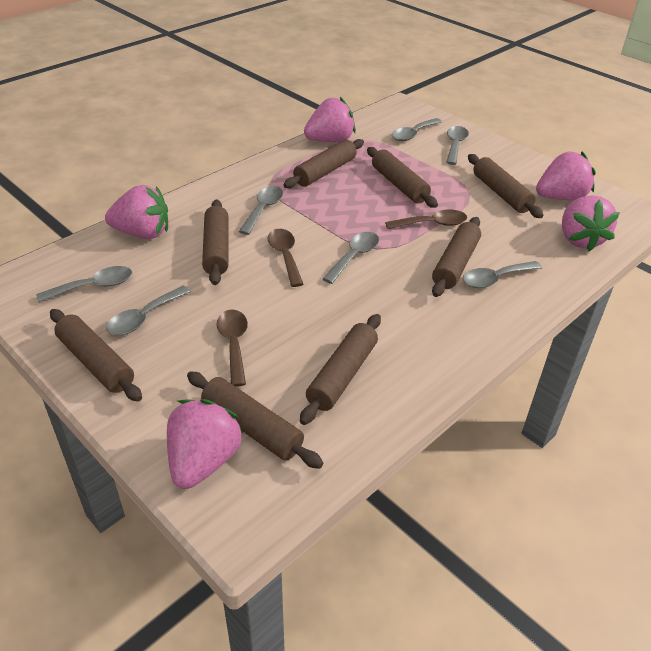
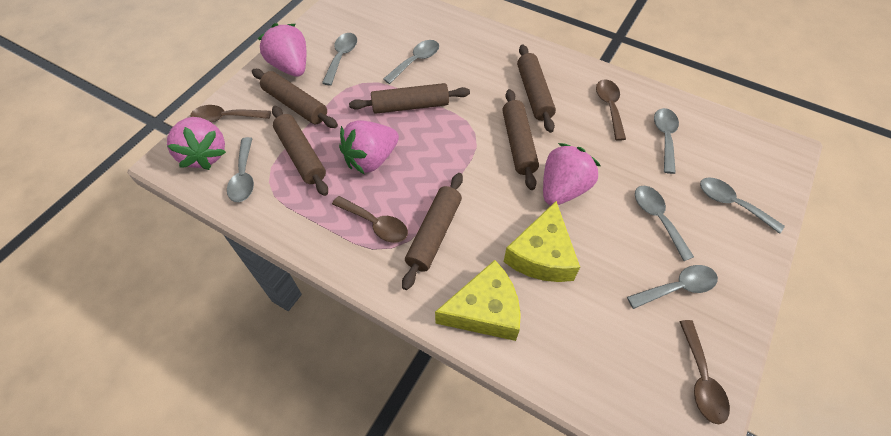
brown rolling pin: [50,309,142,402] [187,372,323,469] [202,199,228,285] [283,139,364,188] [300,314,381,425] [367,147,438,208] [432,217,481,297] [468,154,544,218] = 8 -> [252,69,338,128] [272,106,328,196] [349,83,470,114] [402,173,463,290] [502,89,539,190] [517,45,556,133] = 6
brown spoon: [217,310,248,387] [267,229,303,287] [385,210,467,229] = 3 -> [190,105,271,123] [332,196,408,243] [596,79,626,141] [679,320,730,424] = 4
pink strawberry: [105,185,168,239] [167,399,244,489] [304,97,356,142] [536,152,596,200] [562,195,620,251] = 5 -> [167,117,226,170] [257,23,306,77] [339,120,399,174] [543,143,601,205] = 4
yellow cheese: none = 0 -> [435,260,521,341] [504,201,580,282] = 2

